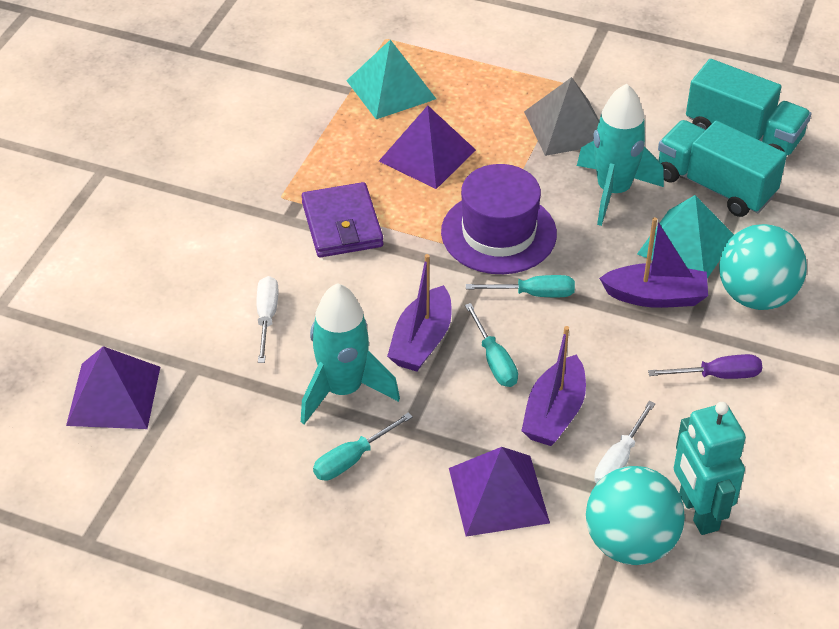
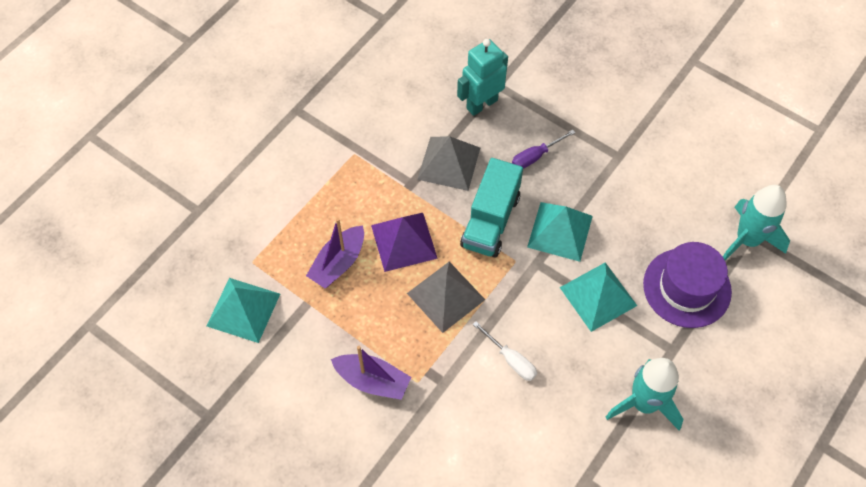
grey pyramid: [524,77,599,156] = 1 -> [407,262,485,333] [417,136,480,191] = 2
purple boat: [387,254,452,372] [521,326,586,446] [599,217,708,308] = 3 -> [306,218,364,288] [331,346,411,400] = 2
purple pyramid: [66,346,160,429] [379,105,476,189] [449,447,550,537] = 3 -> [371,213,438,272] = 1
purple wallet: [302,182,383,258] = 1 -> none = 0
turquoise ball: [586,466,685,565] [719,224,807,310] = 2 -> none = 0
turquoise pyramid: [346,40,436,119] [637,195,734,278] = 2 -> [207,278,280,343] [527,202,593,262] [560,262,637,332] = 3
turquoise screwdriver: [313,412,413,481] [465,303,518,387] [466,275,575,297] = 3 -> none = 0
turquoise truck: [658,120,787,217] [686,59,811,155] = 2 -> [460,158,523,258] = 1
white screwdriver: [256,276,279,363] [594,401,655,484] = 2 -> [473,321,537,381] = 1

